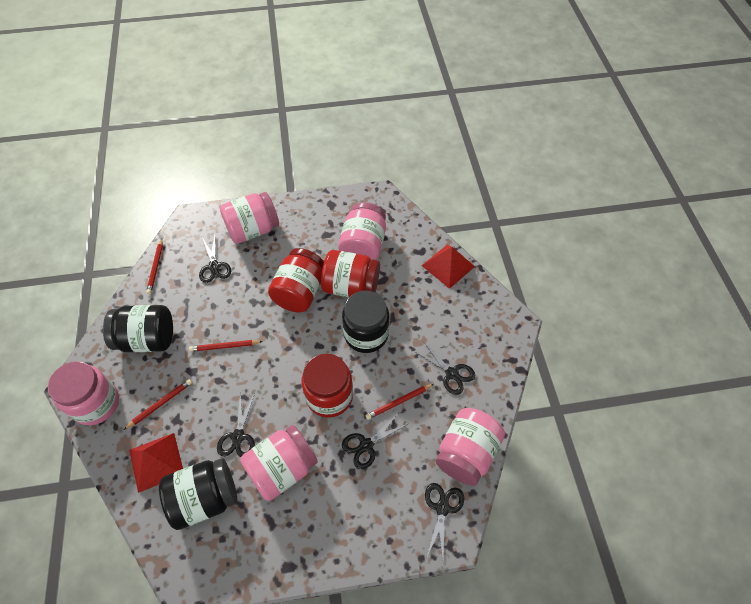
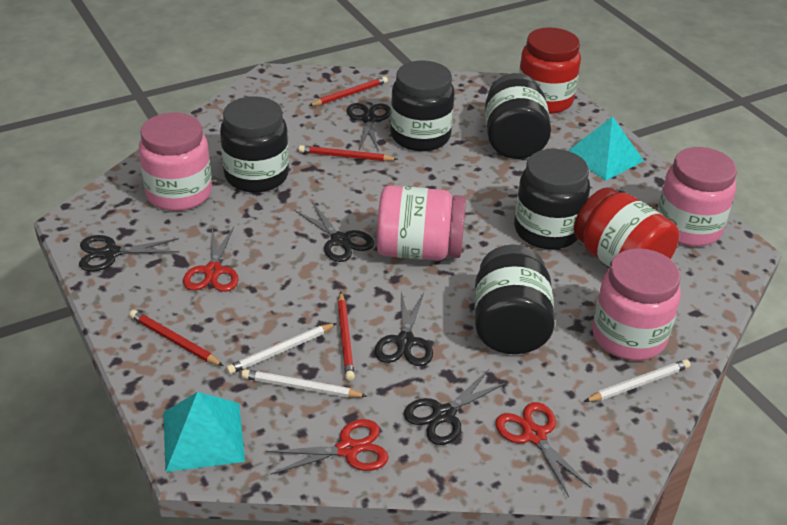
black jar: [103,305,173,352] [159,458,237,530] [342,290,389,353] = 3 -> [220,96,289,193] [390,60,455,151] [475,244,555,354] [485,73,551,159] [514,149,590,250] = 5
pink jar: [48,361,119,425] [220,192,279,244] [240,425,318,501] [338,202,386,260] [436,408,505,486] = 5 -> [139,113,212,211] [377,186,466,261] [592,248,681,361] [657,147,737,247] = 4
red jar: [268,248,324,312] [302,354,353,418] [321,250,380,297] = 3 -> [519,27,581,114] [574,187,679,267] = 2
red pyramid: [129,433,183,493] [422,245,475,289] = 2 -> none = 0
red scissors: none = 0 -> [183,227,239,292] [266,419,389,475] [495,402,592,497] = 3
turquoise pyramid: none = 0 -> [164,392,245,472] [568,116,644,181] = 2
white pencil: none = 0 -> [226,323,337,374] [241,369,367,398] [584,359,690,402] = 3

